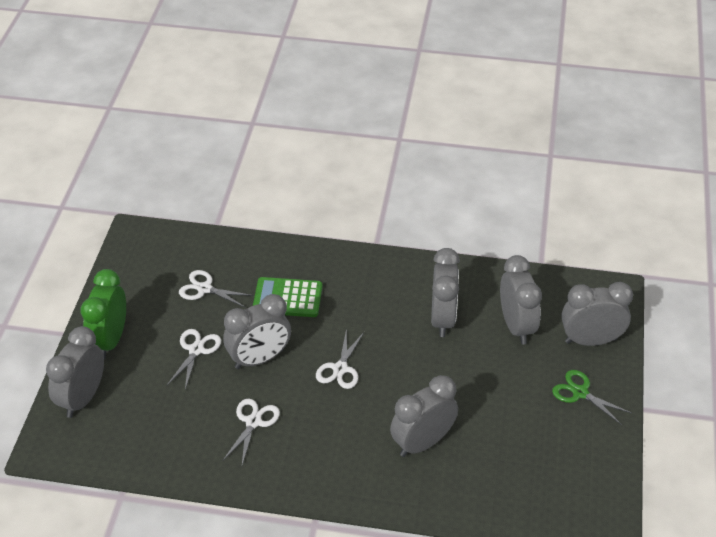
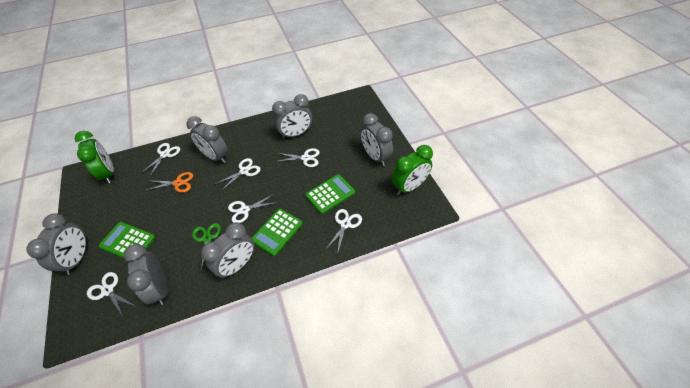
green calculator: [253,277,322,317] = 1 -> [99,222,156,259] [252,208,303,256] [305,174,355,214] = 3
green clock: [81,269,126,359] = 1 -> [75,131,114,183] [392,145,433,195] = 2
orange scissors: none = 0 -> [146,172,193,193] = 1
white scissors: [167,329,221,389] [179,270,253,308] [223,399,280,465] [316,328,365,389] = 4 -> [87,272,135,317] [140,143,180,176] [215,158,261,191] [228,194,278,223] [275,148,320,167] [325,209,362,255] = 6

